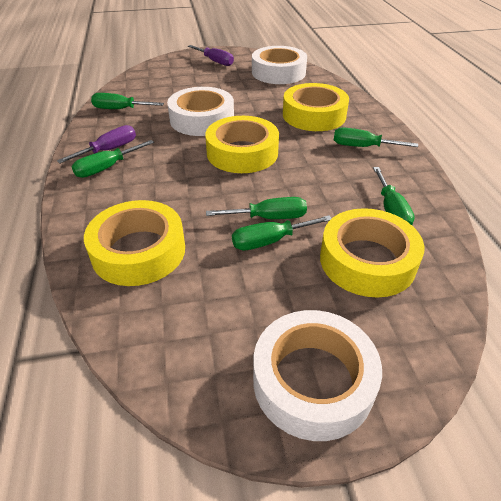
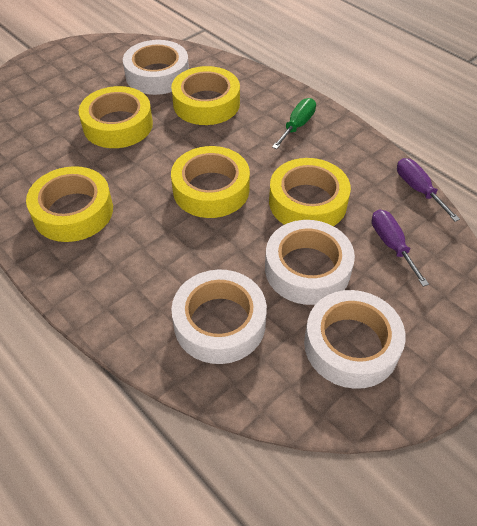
green screwdriver: [71,140,154,178] [91,93,164,109] [206,197,307,219] [232,215,332,250] [334,127,418,147] [373,167,415,225] = 6 -> [272,98,316,149] = 1
white tape: [167,87,234,136] [252,46,307,84] [253,310,382,441] = 3 -> [123,40,189,95] [172,269,267,364] [265,220,355,305] [304,290,406,389] = 4
yellow tape: [84,200,185,286] [205,116,279,173] [283,83,349,131] [320,208,424,297] = 4 -> [26,166,113,242] [79,86,153,148] [171,66,240,125] [171,146,250,218] [269,158,351,226] = 5

